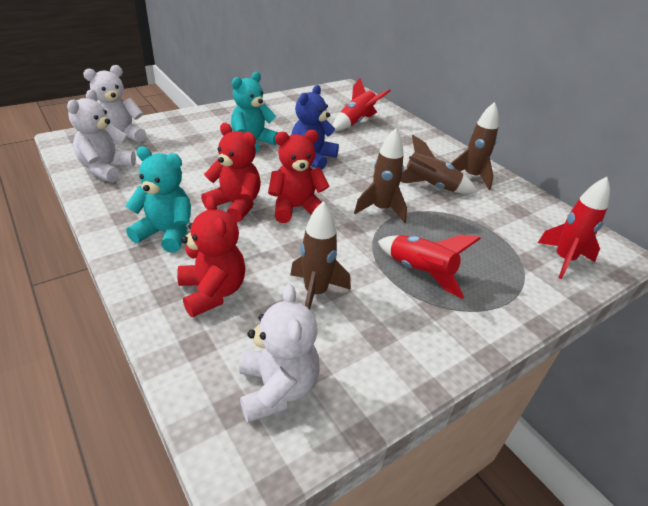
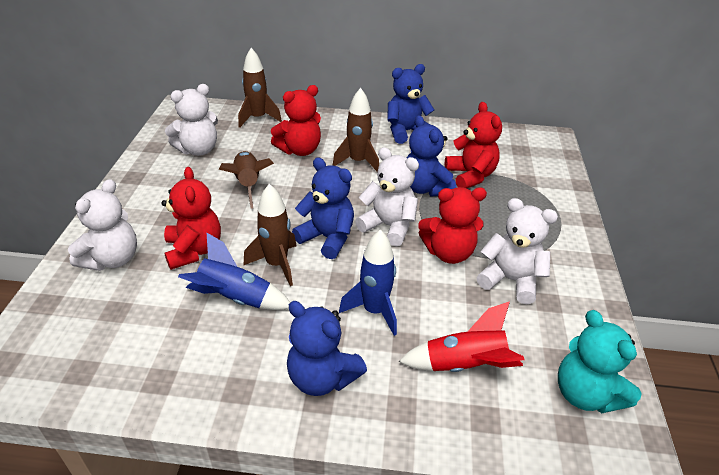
blue rocket: none = 0 -> [178,233,290,310] [339,229,397,336] = 2
blue teddy bear: [291,85,339,170] = 1 -> [287,301,367,396] [292,157,354,259] [387,64,434,144] [407,115,456,197] = 4
red rocket: [332,78,391,131] [378,235,481,299] [538,177,610,279] = 3 -> [399,301,525,372] = 1
red teddy bear: [177,196,246,317] [201,123,261,223] [268,130,330,223] = 3 -> [161,167,221,270] [271,85,321,156] [418,187,487,264] [445,102,502,188] = 4
turquoise teddy bear: [125,146,191,253] [231,72,278,152] = 2 -> [558,310,642,413] = 1
white teddy bear: [67,89,136,182] [83,65,146,144] [239,284,320,423] = 3 -> [68,179,137,271] [165,84,218,156] [355,147,419,246] [477,198,558,304] = 4

